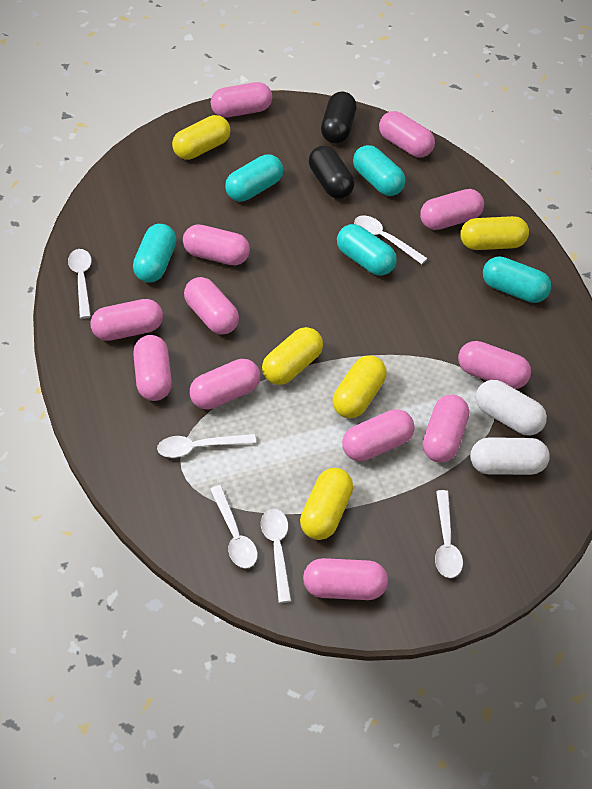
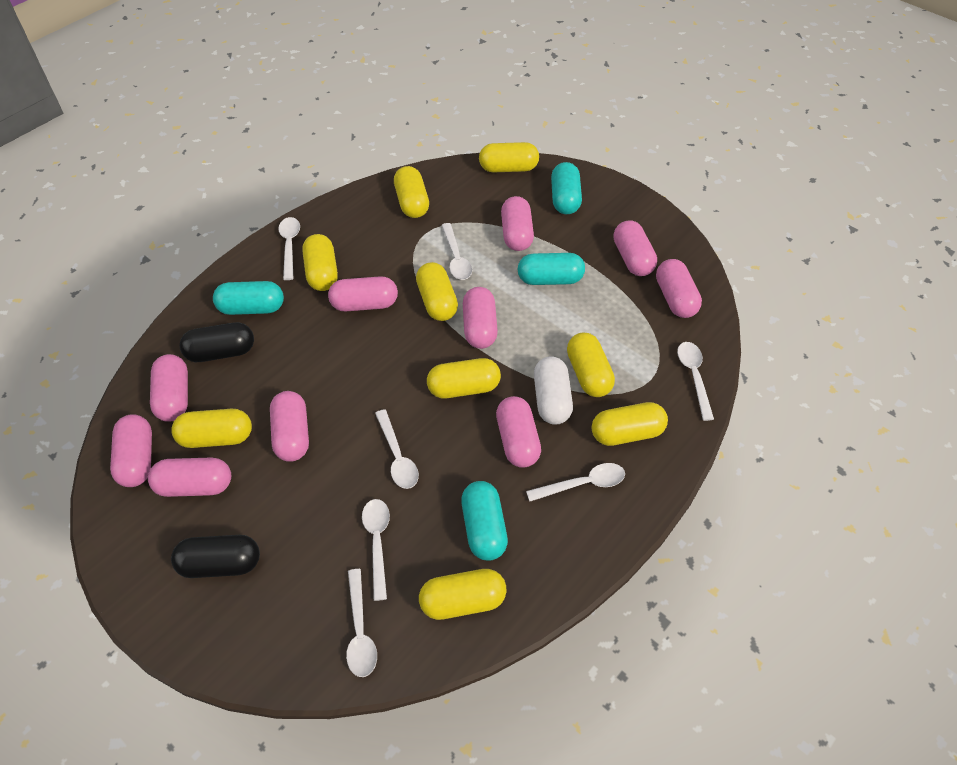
pink capsule: [90,299,163,341] [133,335,172,401] [183,224,250,265] [184,277,239,335] [189,359,260,410] [211,82,272,118] [303,558,388,600] [342,409,415,461] [379,111,435,158] [420,189,484,230] [422,395,469,463] [458,341,531,389] = 12 -> [110,414,152,487] [148,458,231,497] [150,354,188,422] [270,391,309,462] [328,276,398,311] [463,287,498,349] [496,396,541,468] [501,196,534,251] [614,220,657,276] [656,259,702,318] = 10
turquoise capsule: [133,224,176,282] [225,154,283,201] [337,224,397,276] [353,145,406,196] [483,256,551,303] = 5 -> [213,281,284,315] [461,481,508,561] [518,253,585,285] [551,162,582,214] = 4
white capsule: [470,438,550,475] [475,380,547,436] = 2 -> [534,356,573,425] = 1
white spoon: [68,249,92,319] [157,434,256,458] [210,485,258,568] [261,509,291,603] [354,216,428,264] [435,490,463,578] = 6 -> [278,217,300,280] [346,569,377,677] [362,499,390,601] [375,409,419,489] [441,223,472,280] [526,463,625,502] [677,342,714,421] = 7
yellow capsule: [172,115,231,160] [262,327,323,385] [300,468,353,540] [333,355,387,418] [460,216,529,250] = 5 -> [171,409,252,448] [302,234,338,291] [394,166,429,218] [416,262,458,321] [419,569,507,620] [427,358,501,398] [479,142,539,172] [567,332,615,397] [592,402,668,446] = 9

